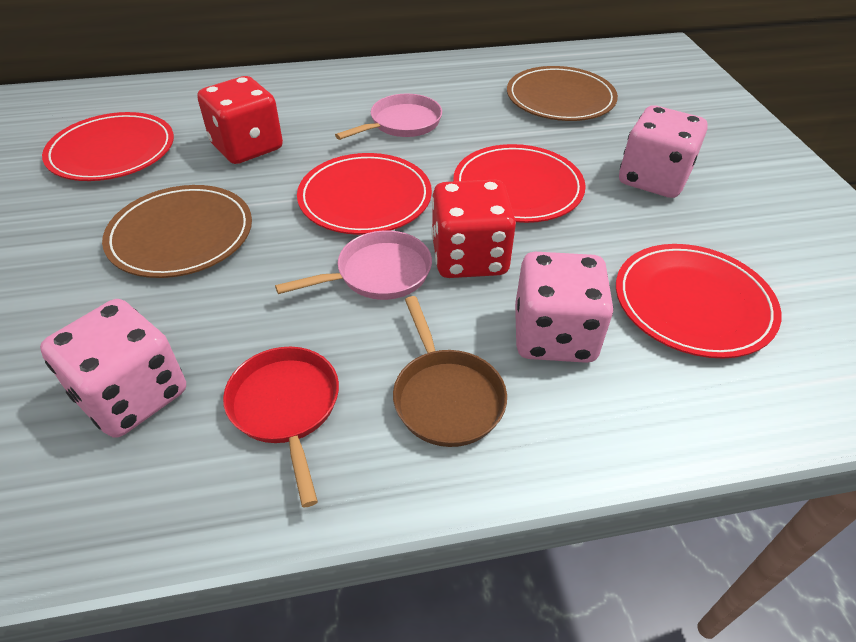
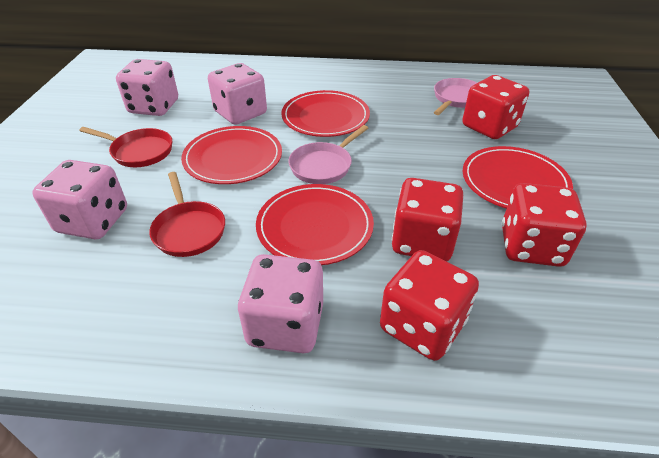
brown pan: [393,296,507,447] = 1 -> none = 0
brown plate: [102,185,252,278] [507,66,618,121] = 2 -> none = 0
pink dice: [40,299,186,438] [515,252,613,363] [619,105,708,198] = 3 -> [32,160,127,239] [116,59,178,116] [208,63,267,125] [238,254,323,353] = 4
red dice: [197,76,283,164] [431,180,516,278] = 2 -> [380,250,479,361] [392,178,463,261] [462,75,529,139] [502,183,587,267] = 4
red pan: [223,347,339,508] = 1 -> [79,127,172,167] [149,172,225,257] = 2

